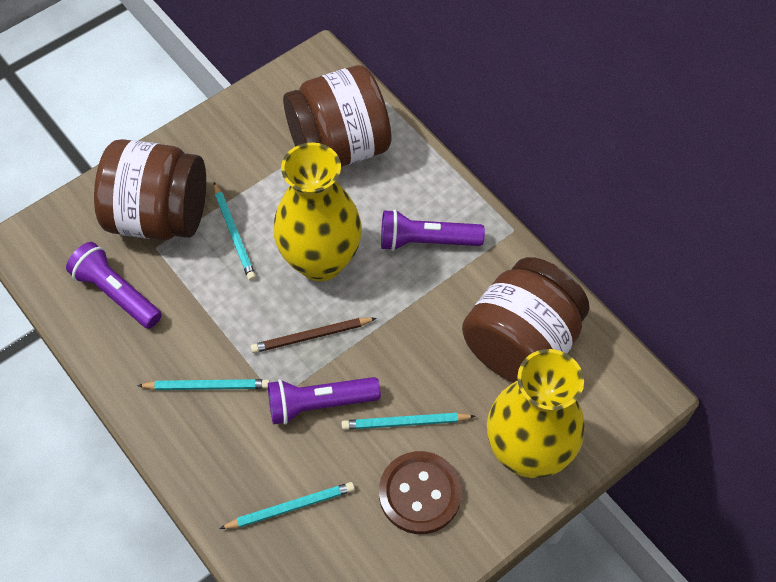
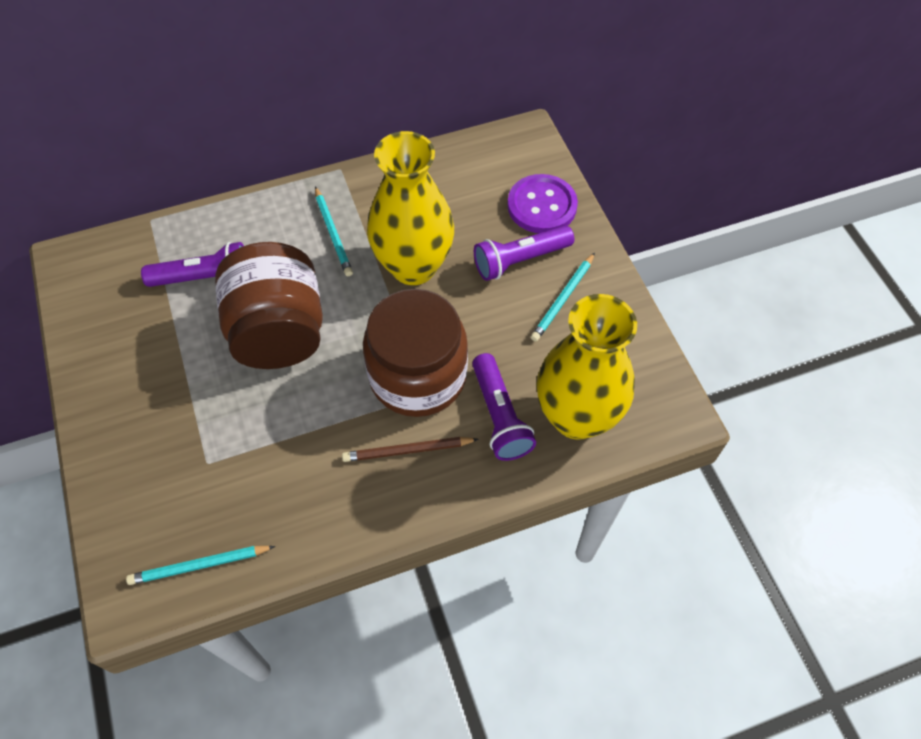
brown button: [379,451,462,534] = 1 -> none = 0
brown jar: [94,139,206,240] [283,65,391,167] [462,257,589,383] = 3 -> [215,242,323,369] [363,289,468,417] = 2
purple button: none = 0 -> [507,174,578,233] = 1
turquoise pencil: [137,379,270,390] [214,182,256,281] [219,482,355,529] [342,413,476,430] = 4 -> [126,546,275,585] [315,187,353,276] [531,253,595,342] = 3

